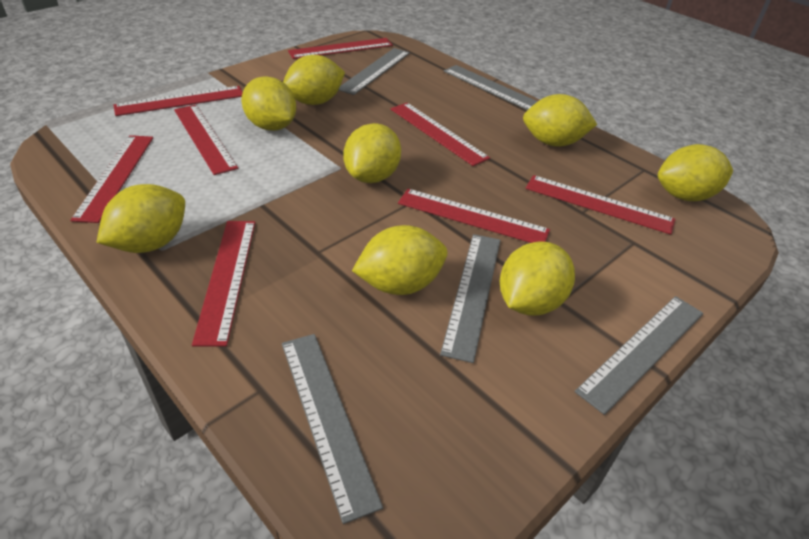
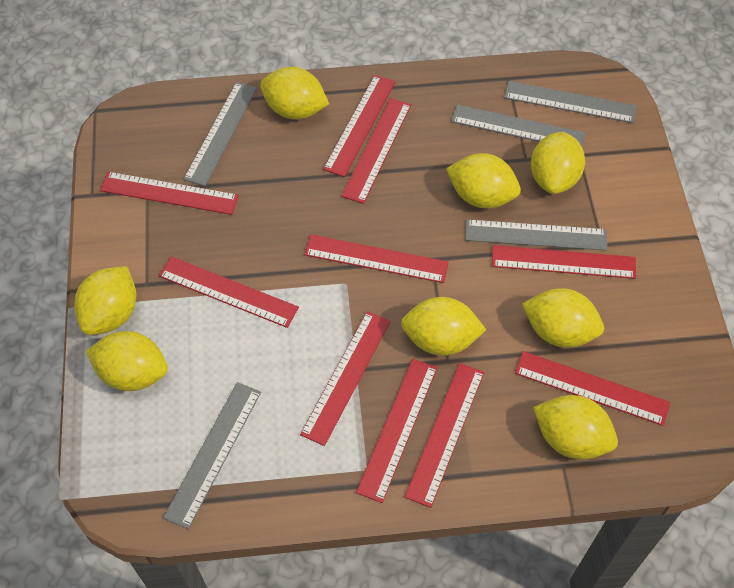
red ruler: [70,135,153,223] [113,86,243,116] [174,105,238,175] [192,221,255,347] [288,38,393,59] [391,103,490,166] [398,189,550,243] [526,175,676,235] = 8 -> [100,172,239,215] [158,256,299,328] [300,311,390,446] [304,234,449,283] [323,75,395,177] [341,98,411,204] [356,359,437,503] [405,363,484,508] [492,245,636,279] [515,351,670,426] = 10

